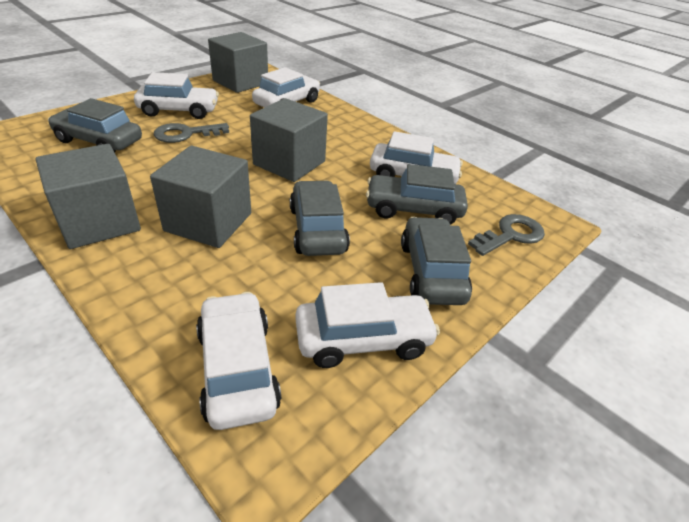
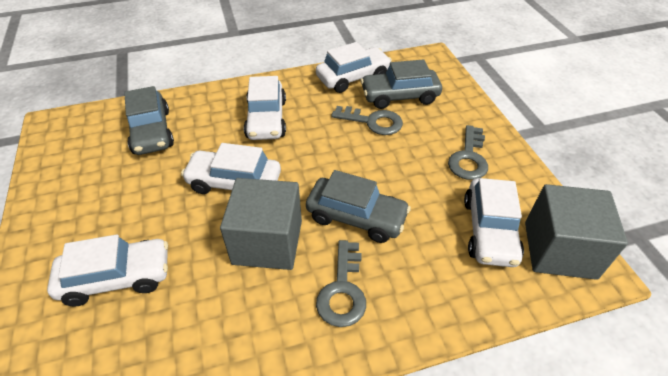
grey car: [48,98,142,152] [290,180,350,256] [366,164,468,225] [401,217,472,305] = 4 -> [124,86,174,155] [306,170,411,243] [361,59,442,109] = 3
grey cube: [35,144,141,249] [150,145,251,248] [208,32,268,93] [250,98,328,182] = 4 -> [220,178,302,270] [525,184,628,280] = 2
grey key: [154,123,229,143] [468,214,545,256] = 2 -> [316,240,366,327] [331,106,403,135] [448,125,488,180] = 3

